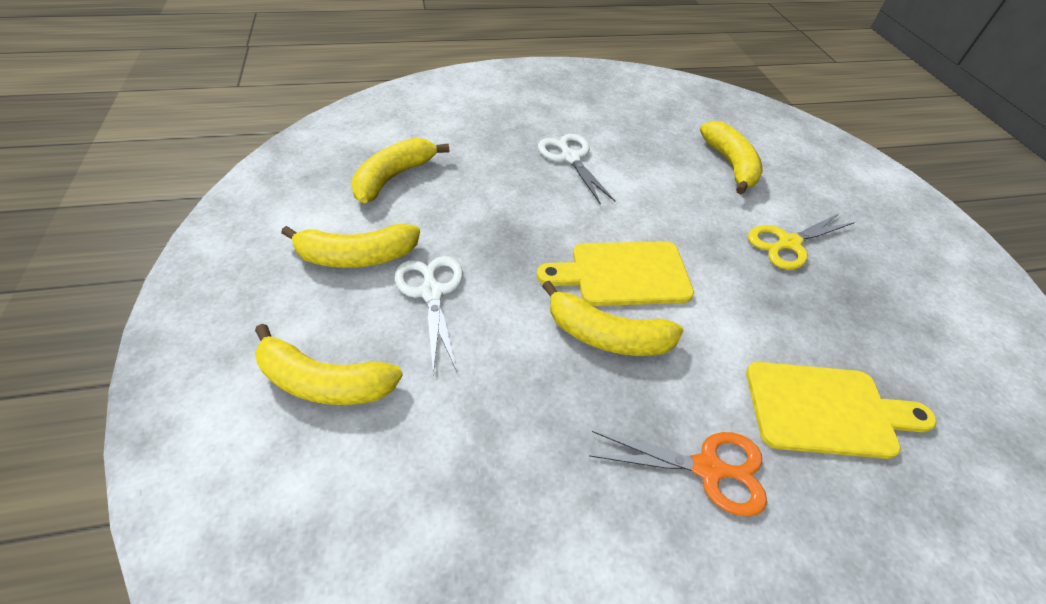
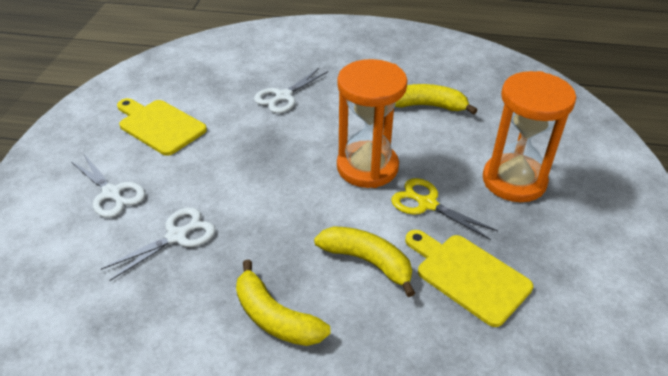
orange hourglass: none = 0 -> [337,59,408,188] [483,71,576,202] = 2
orange scissors: [589,431,767,517] = 1 -> none = 0
white scissors: [395,256,463,374] [538,134,615,205] = 2 -> [71,154,145,218] [101,207,215,281] [254,68,328,113] = 3
yellow banana: [255,324,403,405] [281,224,420,268] [351,138,449,203] [542,281,683,356] [700,121,763,194] = 5 -> [236,260,331,346] [314,226,415,297] [395,84,477,115] = 3

